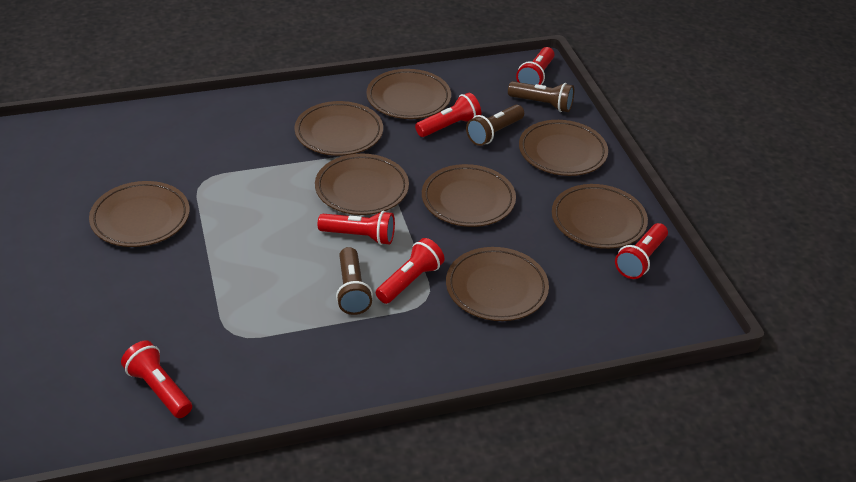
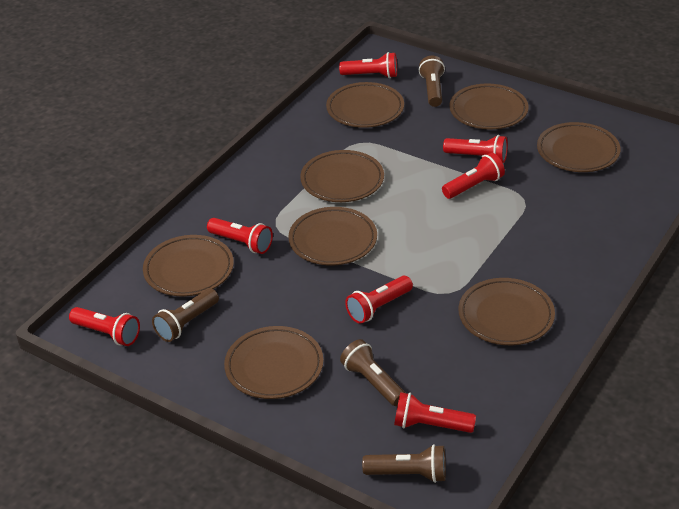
brown flashlight: [336,247,373,315] [466,105,524,146] [508,81,574,112] = 3 -> [152,288,219,342] [340,339,406,406] [362,444,446,483] [419,56,445,107] = 4
red flashlight: [121,340,192,418] [318,211,395,245] [376,238,445,304] [415,93,481,137] [516,47,555,85] [615,223,668,279] = 6 -> [69,307,140,346] [207,218,273,254] [339,52,397,78] [345,276,413,324] [394,392,476,433] [442,153,505,199] [443,135,508,163] = 7

